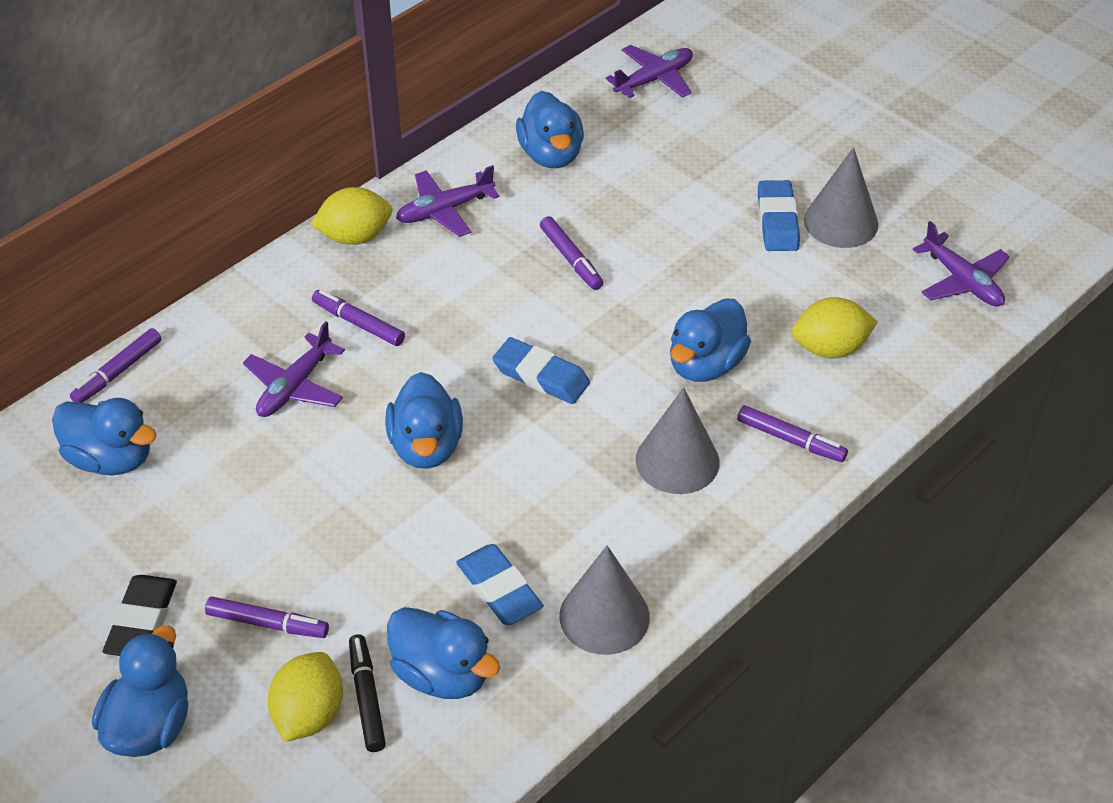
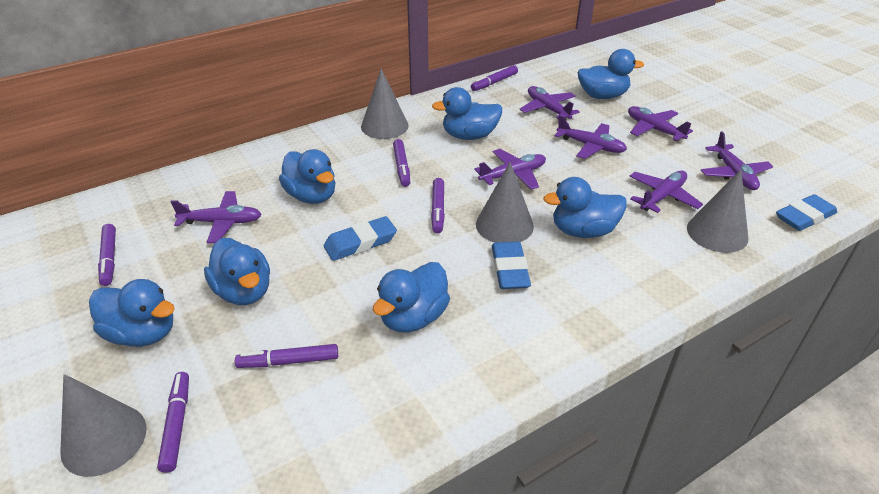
black eraser: [103,575,177,656] = 1 -> none = 0
black marker: [349,634,386,752] = 1 -> none = 0
blue duck: [52,398,157,475] [92,626,188,757] [385,372,463,469] [387,607,500,699] [516,91,584,168] [670,298,751,382] = 6 -> [89,279,175,347] [204,238,270,305] [279,149,335,204] [373,262,450,332] [432,87,502,140] [543,177,627,238] [578,49,644,99] = 7
grey cone: [559,545,650,655] [636,388,720,494] [804,147,878,248] = 3 -> [60,374,147,477] [361,69,409,139] [476,162,534,243] [687,170,748,253] = 4
purple marker: [70,328,162,403] [205,597,329,638] [312,290,405,346] [540,216,603,290] [737,405,848,462] = 5 -> [98,224,116,286] [157,372,189,473] [235,344,338,368] [393,139,410,187] [431,178,445,233] [471,65,518,91] = 6
purple plane: [243,322,345,417] [396,165,500,237] [606,45,693,98] [913,221,1010,307] = 4 -> [170,191,262,243] [474,149,546,190] [520,86,580,120] [554,115,627,159] [628,106,693,141] [629,170,703,213] [701,131,773,190] = 7
yellow lemon: [268,652,343,742] [310,187,392,245] [792,297,878,358] = 3 -> none = 0

